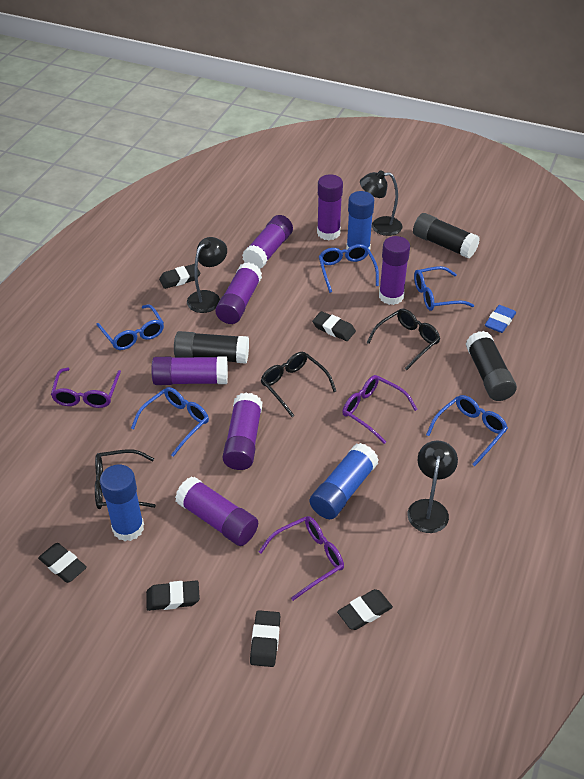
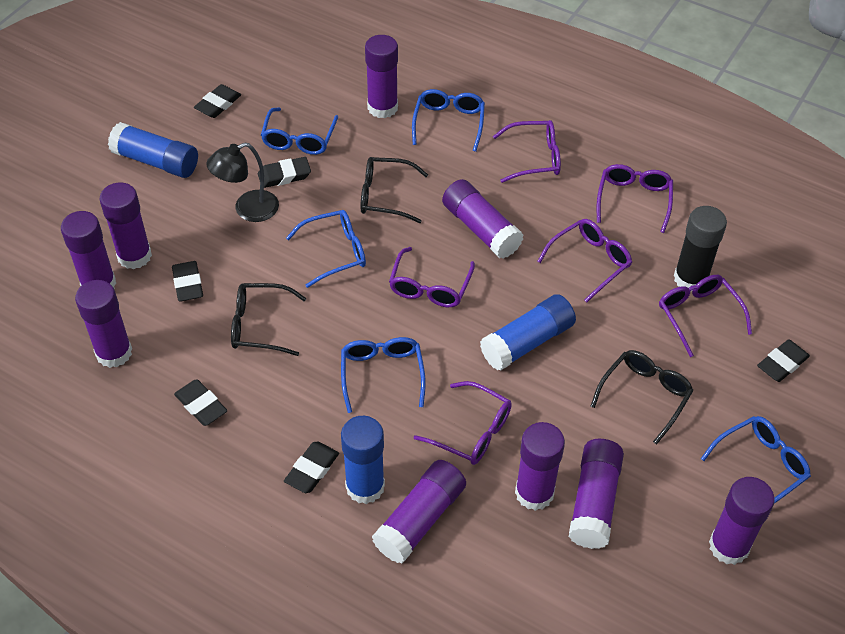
black glue stick: [174,331,249,364] [413,213,480,259] [466,331,517,401] = 3 -> [674,206,727,292] = 1
black lamp: [187,237,227,313] [360,170,402,236] [407,440,458,533] = 3 -> [206,143,279,222] = 1
blue eraser: [485,305,516,333] = 1 -> none = 0
purple glasses: [51,367,121,408] [259,516,344,601] [342,375,418,444] = 3 -> [389,247,475,307] [414,381,512,465] [493,120,561,183] [537,219,632,302] [597,164,673,233] [659,275,752,357] = 6
purple glue stick: [151,356,228,385] [175,477,258,546] [215,262,262,324] [223,392,263,470] [242,215,293,269] [317,174,343,240] [379,236,410,305] = 7 -> [61,211,116,289] [75,280,132,368] [99,182,152,269] [365,35,398,118] [372,460,466,563] [442,179,523,259] [515,422,565,511] [569,439,624,549] [709,477,775,565] = 9

